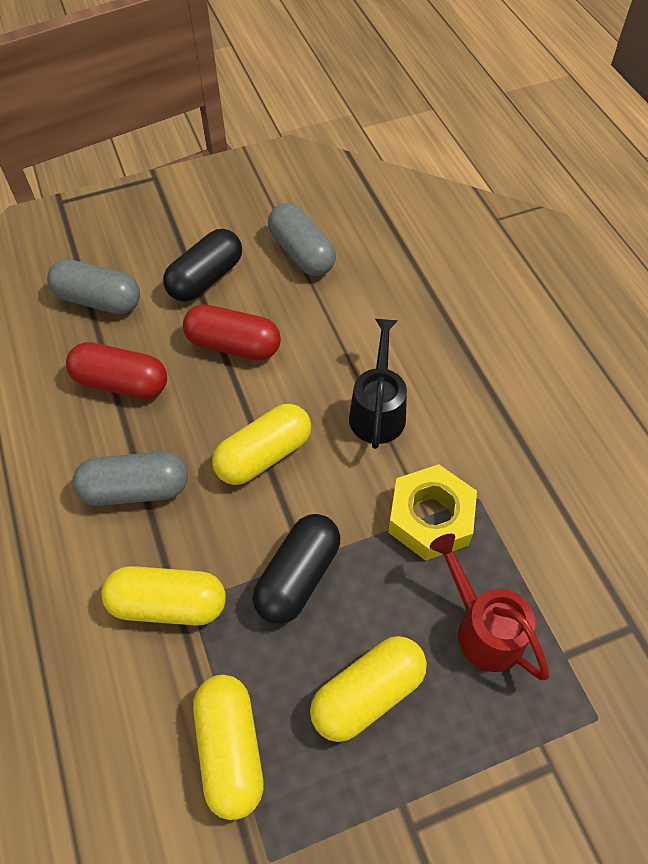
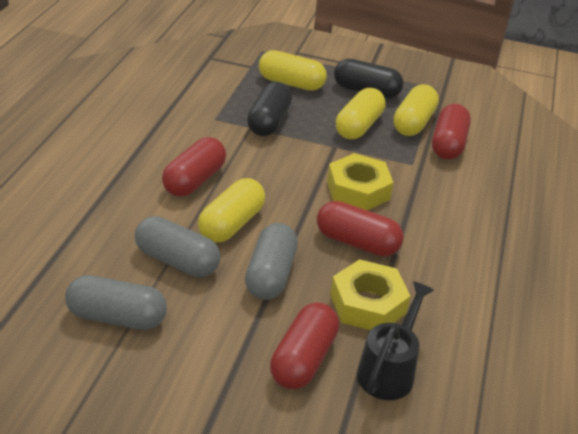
red capsule: [66,342,167,399] [183,304,281,360] = 2 -> [162,137,226,197] [270,303,339,389] [317,201,404,257] [432,104,471,160] = 4
red watering can: [430,534,549,680] = 1 -> none = 0
yellow nut: [388,464,477,561] = 1 -> [327,153,394,211] [330,259,410,330] = 2

